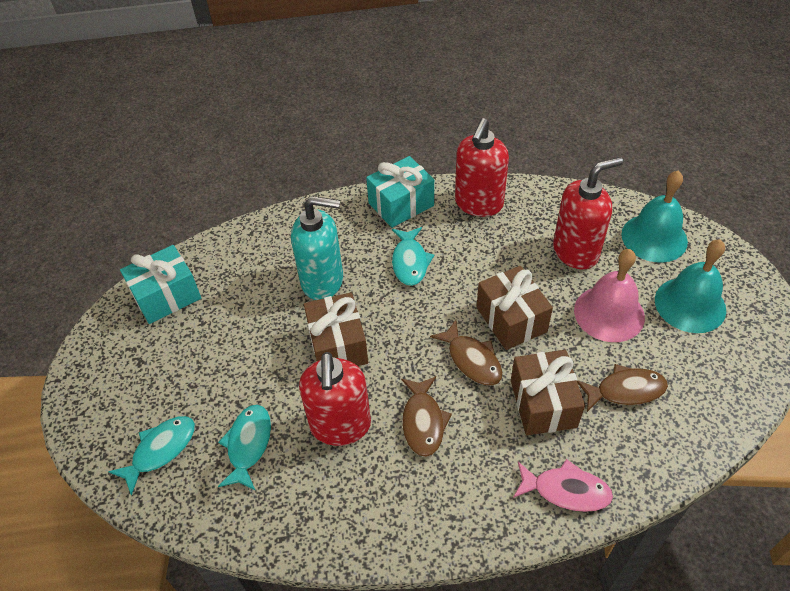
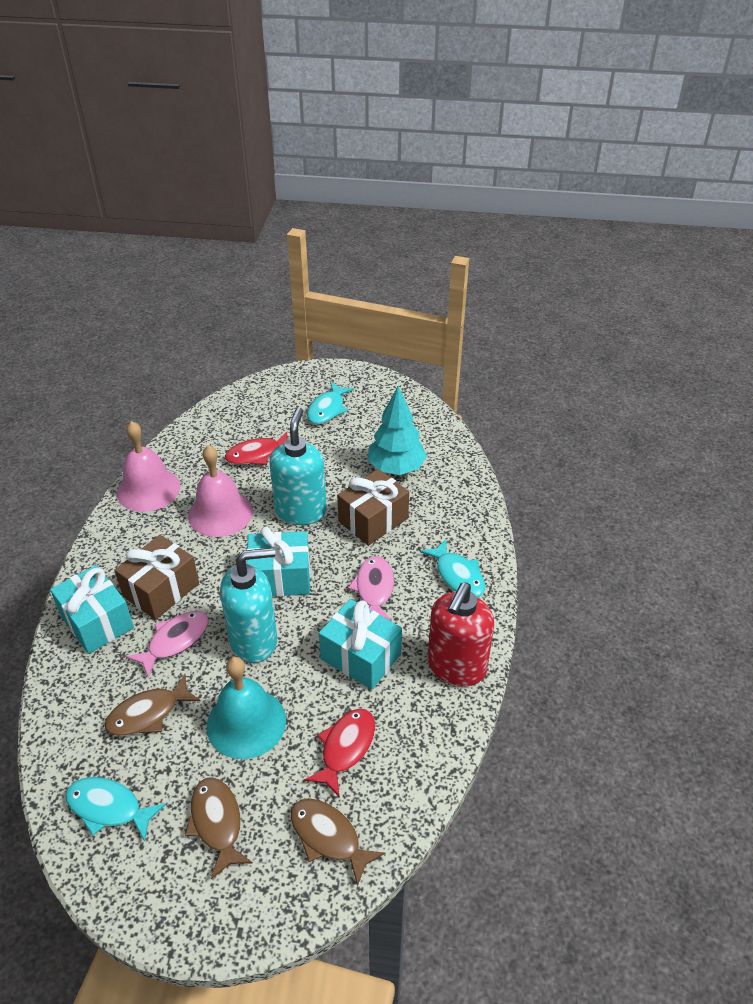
brown gift: [304,292,368,366] [477,266,553,350] [511,350,585,435] = 3 -> [114,535,199,620] [337,469,409,546] = 2
pink bell: [574,249,645,342] = 1 -> [117,421,180,512] [188,445,253,537] = 2
pink fish: [513,459,613,512] = 1 -> [126,611,208,678] [348,556,394,622] = 2
red fish: none = 0 -> [225,432,287,465] [304,709,375,798] = 2
red soap dispenser: [299,352,371,446] [455,118,509,217] [553,157,623,269] = 3 -> [428,583,494,687] = 1
turquoise bell: [621,170,688,263] [655,239,726,333] = 2 -> [207,657,286,759] = 1
turquoise gift: [120,245,201,324] [366,156,434,228] = 2 -> [50,565,134,654] [247,526,310,597] [319,599,402,690] = 3
turquoise soap dispenser: [291,196,343,300] = 1 -> [220,547,277,663] [269,407,327,525] = 2
turquoise tree: none = 0 -> [367,386,427,475] = 1

